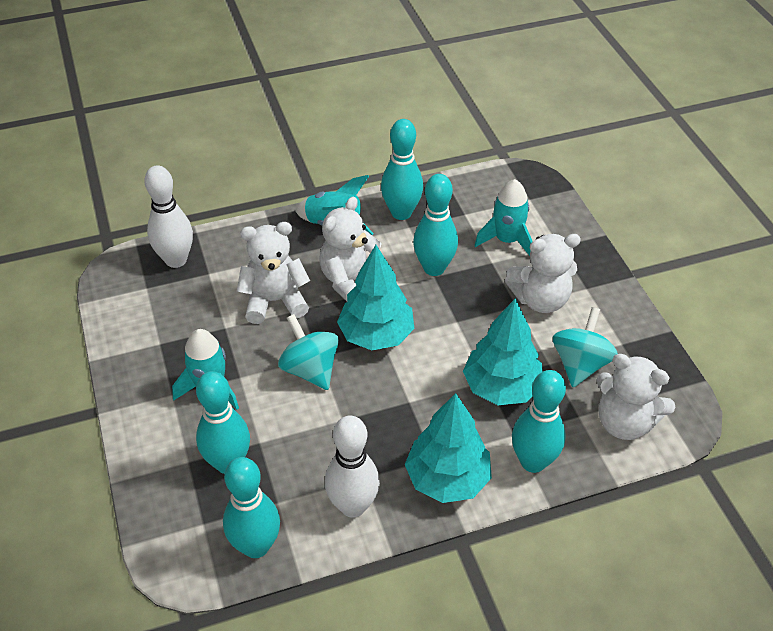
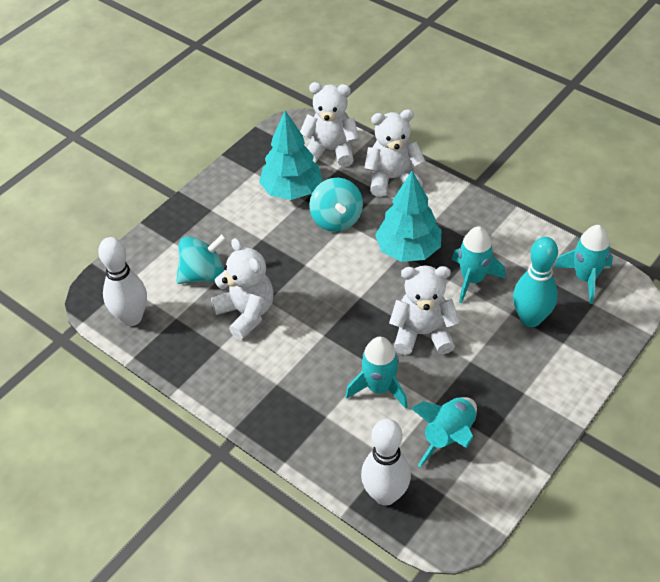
turquoise bowling pin: [196,371,250,474] [223,457,280,558] [381,119,423,220] [413,174,458,276] [512,370,566,473] = 5 -> [513,237,558,327] = 1
turquoise rocket: [172,329,239,410] [295,175,374,235] [474,179,533,256] = 3 -> [345,337,408,409] [411,397,477,467] [452,226,505,303] [554,225,613,304] = 4
turquoise tree: [337,245,414,350] [405,393,492,503] [463,298,543,405] = 3 -> [259,111,323,200] [375,171,441,262] = 2

